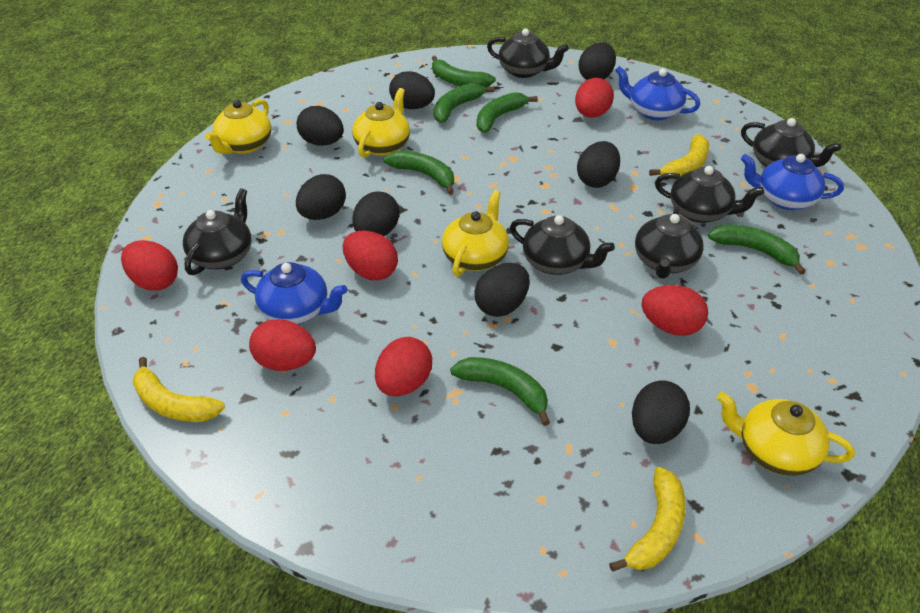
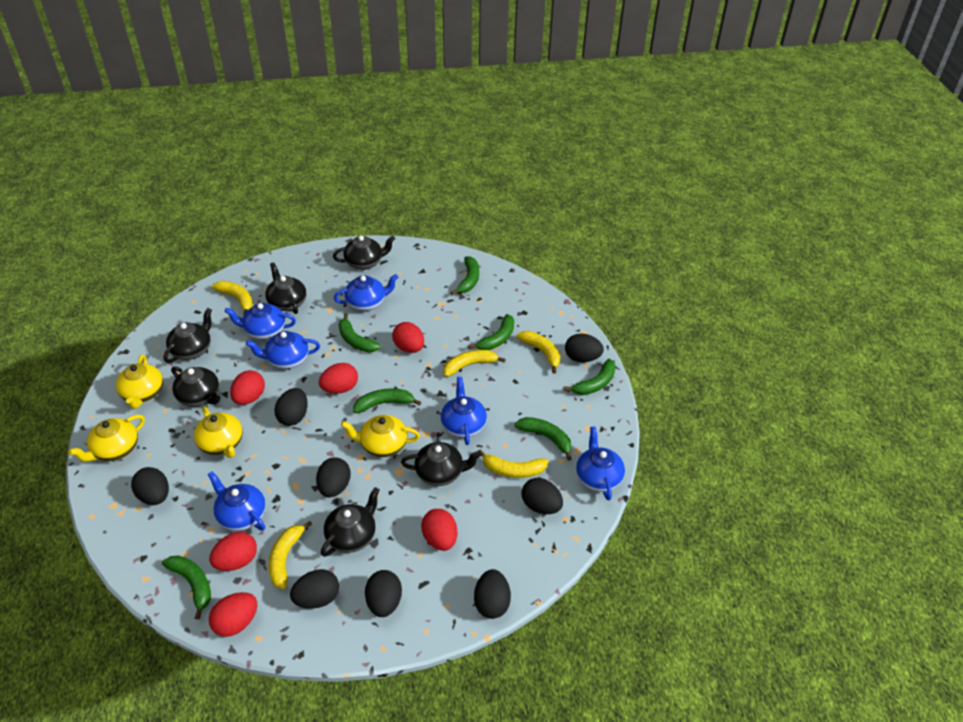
blue teapot: [241,262,347,324] [615,66,700,120] [741,154,844,210] = 3 -> [207,471,266,531] [224,303,296,339] [246,331,320,369] [334,274,398,311] [441,377,487,445] [576,426,625,501] = 6
green banana: [383,150,454,195] [432,56,496,87] [434,83,495,123] [450,357,550,426] [477,92,538,133] [708,225,806,275] = 6 -> [162,556,211,620] [339,313,381,352] [353,389,421,413] [450,256,479,295] [468,314,514,350] [514,417,572,461] [563,359,616,395] = 7
yellow banana: [133,357,225,422] [609,467,686,572] [649,135,709,179] = 3 -> [212,281,253,315] [268,521,312,589] [443,350,506,377] [478,449,548,478] [517,331,560,373] = 5

